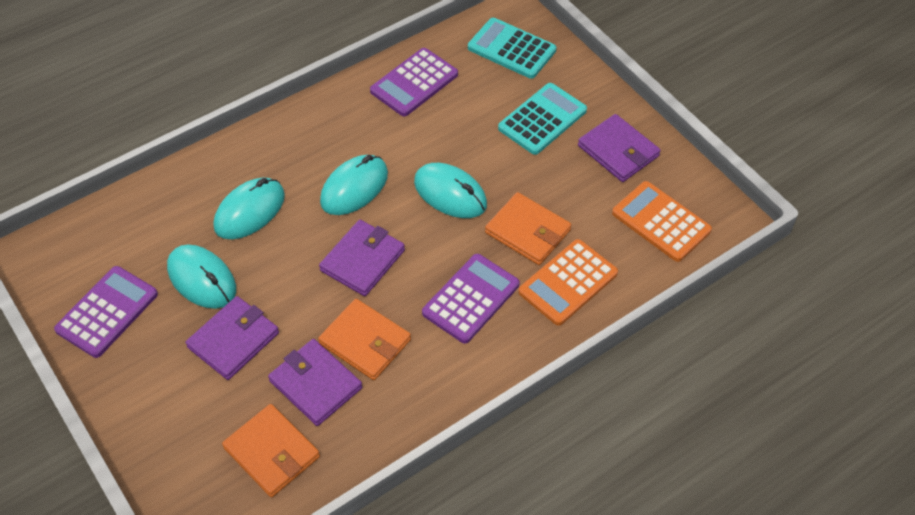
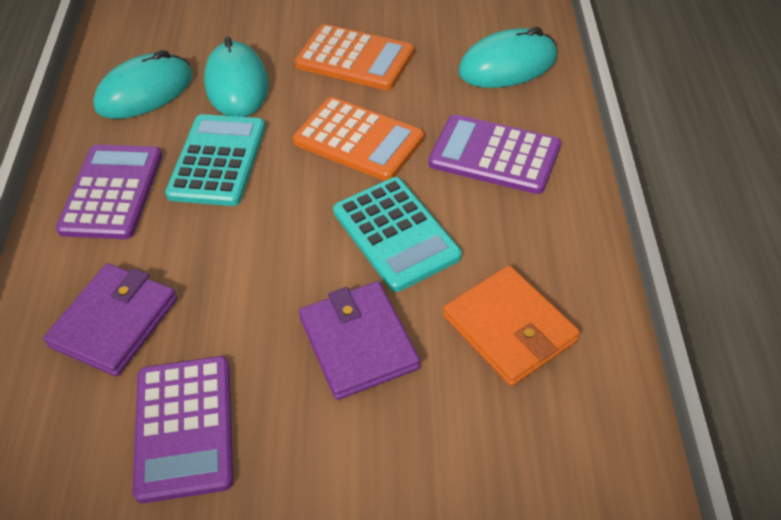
orange wallet: [222,404,320,497] [318,299,411,380] [485,192,571,265] = 3 -> [443,265,580,386] = 1
purple wallet: [186,296,279,380] [268,339,362,426] [319,220,405,296] [578,114,661,182] = 4 -> [43,263,177,377] [299,281,420,400] = 2
turquoise mouse: [167,245,236,309] [214,178,285,239] [320,155,388,215] [414,163,487,218] = 4 -> [93,50,193,119] [204,36,269,117] [458,27,557,88] = 3

